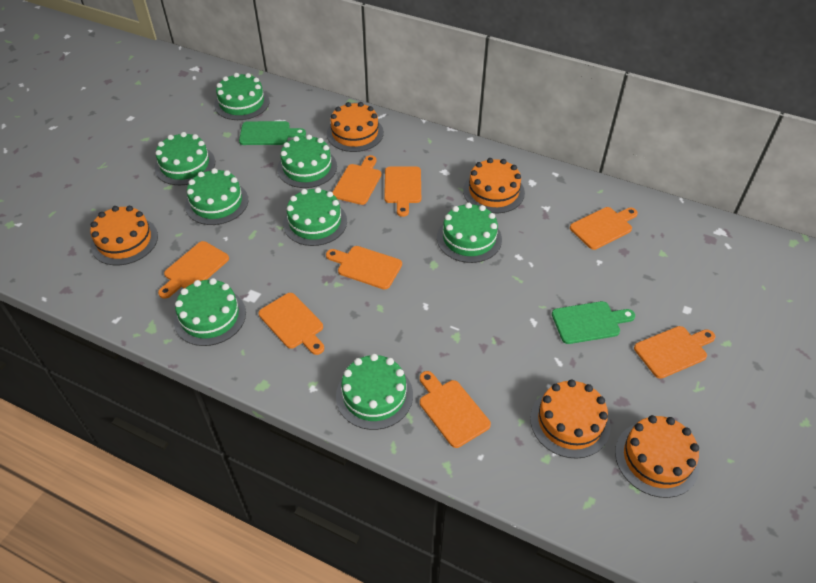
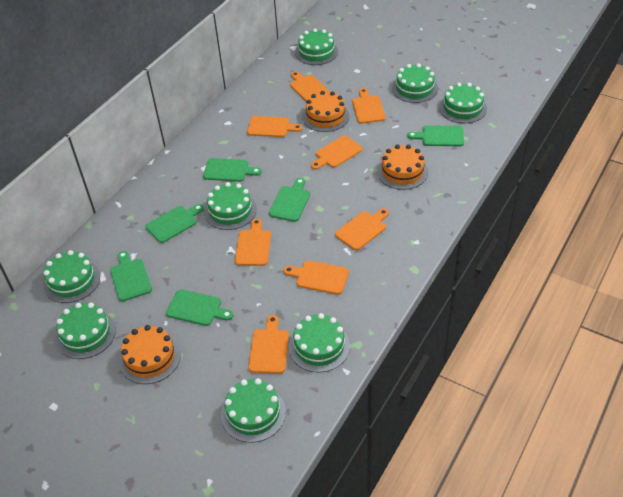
green cutting board: [239,121,306,145] [552,301,635,344] = 2 -> [110,251,152,301] [145,204,204,243] [166,289,233,326] [203,158,262,182] [269,178,310,222] [407,125,464,146] = 6
orange cake: [90,206,158,265] [327,102,384,152] [463,158,525,213] [530,379,611,459] [615,415,699,498] = 5 -> [119,325,181,384] [302,91,349,132] [377,144,428,190] = 3

